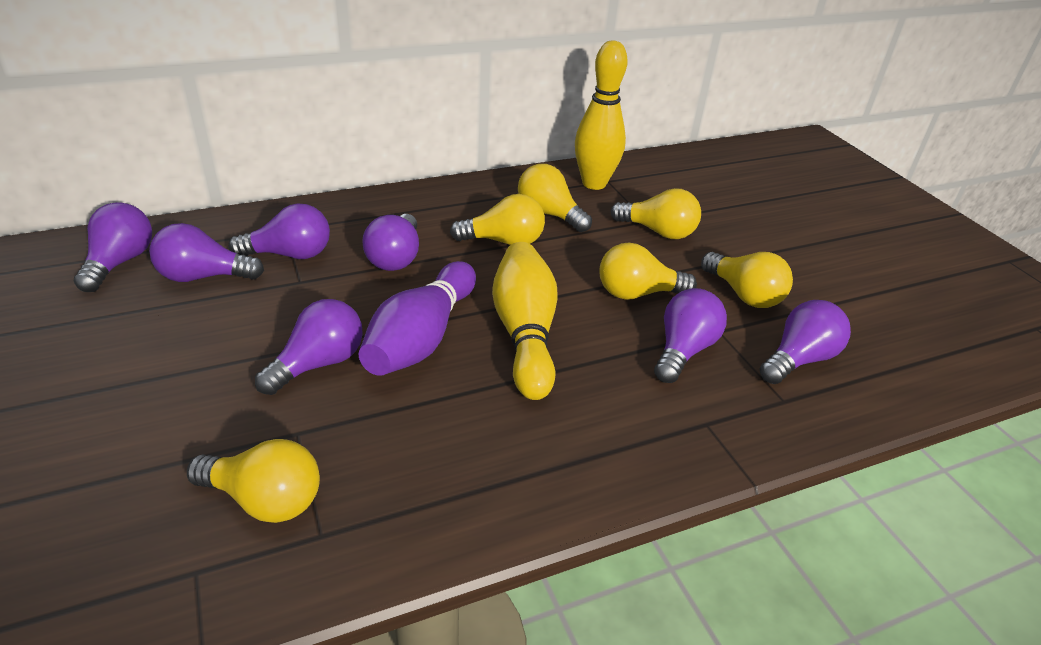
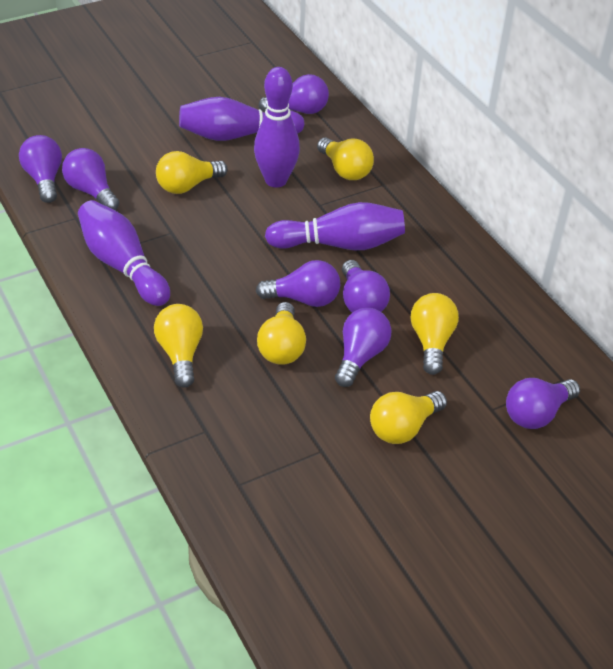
purple bowling pin: [359,261,476,376] = 1 -> [78,200,170,306] [179,97,305,141] [254,67,300,188] [265,202,405,250] = 4
yellow bowling pin: [492,242,558,400] [575,40,628,190] = 2 -> none = 0

